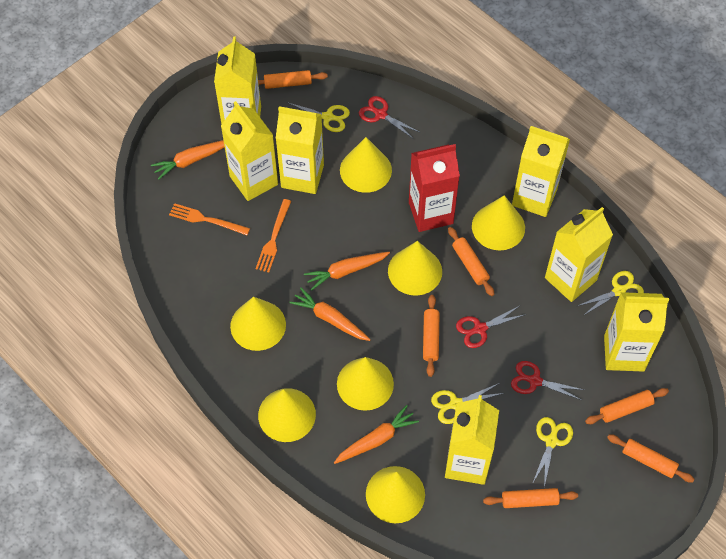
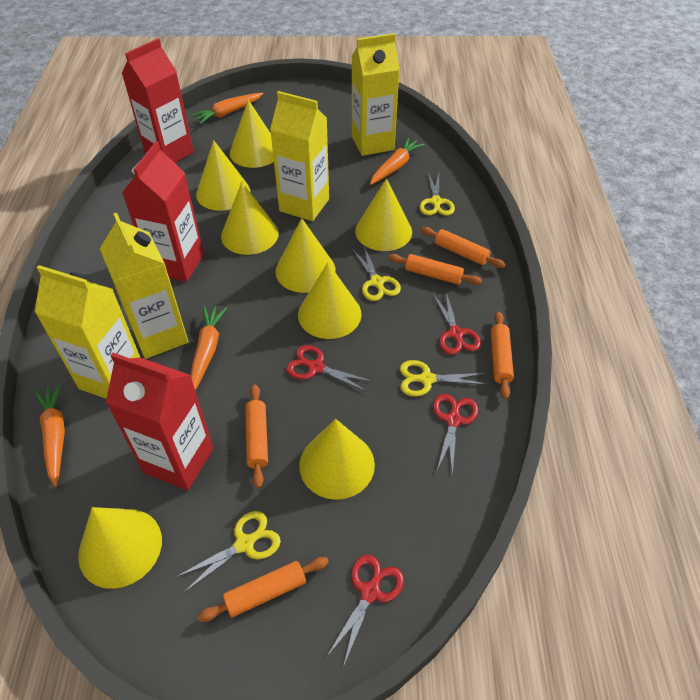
orange fork: [169,203,250,235] [256,199,291,272] = 2 -> none = 0
orange rolling pin: [258,70,328,89] [423,295,440,377] [448,227,494,296] [483,488,578,508] [585,388,669,424] [607,434,695,483] = 6 -> [198,557,329,622] [245,384,268,488] [388,254,482,285] [421,227,506,268] [491,312,514,399] = 5
red carton: [409,144,460,232] = 1 -> [106,353,214,490] [122,38,194,163] [122,141,204,282] = 3
red scissors: [359,96,419,139] [456,306,526,348] [511,361,584,400] = 3 -> [286,345,373,392] [327,555,404,667] [433,292,481,355] [433,394,478,475] = 4
yellow carton: [214,36,261,124] [221,101,278,201] [275,106,324,194] [445,395,499,485] [512,126,570,217] [545,207,613,302] [604,292,669,372] = 7 -> [35,265,140,399] [100,213,188,359] [270,91,329,221] [352,33,400,156] = 4
yellow cone: [230,297,286,351] [258,388,316,442] [337,357,394,411] [340,137,392,193] [366,466,425,523] [388,241,442,296] [472,195,525,250] = 7 -> [78,507,162,589] [196,140,250,211] [221,182,279,255] [230,100,274,168] [276,218,336,293] [298,263,362,339] [299,419,375,500] [355,178,412,251] = 8

